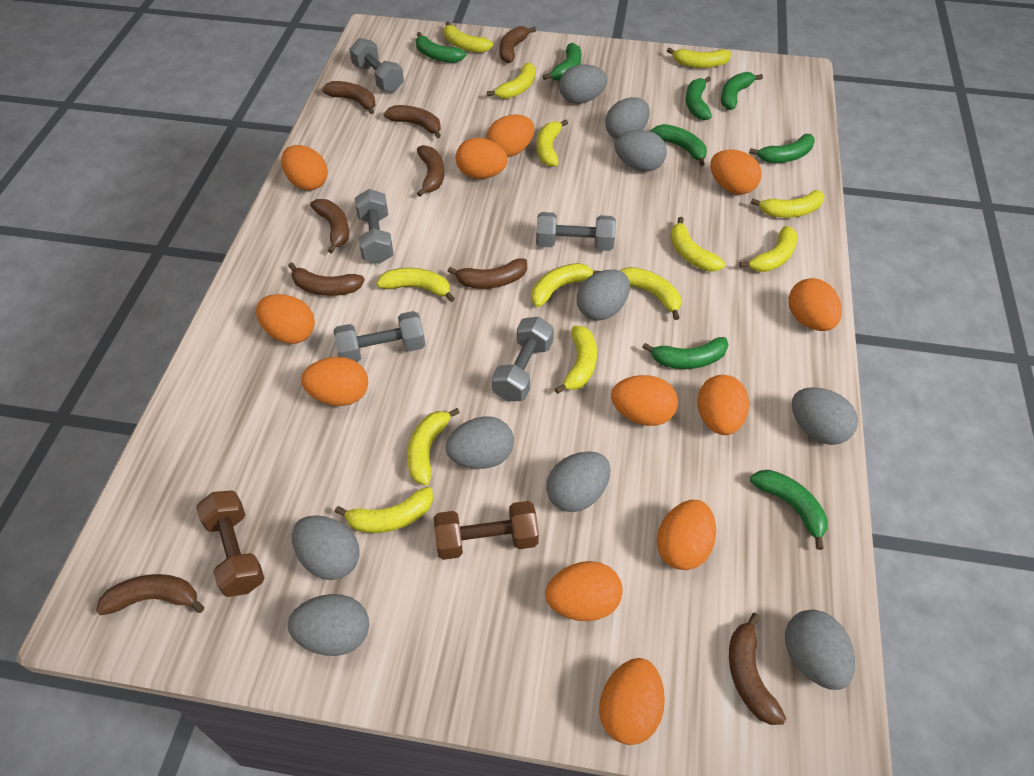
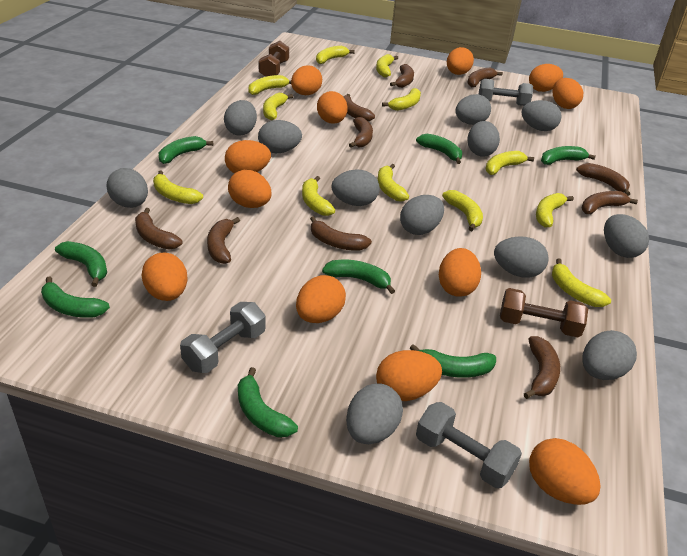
brown banana: [96,574,204,615] [288,262,365,296] [310,199,349,253] [322,81,376,114] [384,105,441,138] [417,145,444,197] [448,258,527,289] [499,26,536,63] [729,613,786,725] = 9 -> [135,208,182,249] [207,217,240,264] [310,216,372,251] [343,94,375,121] [349,117,373,147] [390,64,414,88] [467,68,503,87] [524,336,560,399] [576,163,630,196] [582,191,638,214] = 10
grey dumbbell: [333,311,425,362] [349,38,404,92] [355,189,394,264] [492,317,554,402] [536,212,616,251] = 5 -> [180,302,266,373] [416,402,522,488] [479,79,533,106] = 3
grey egg: [288,594,369,656] [292,515,359,580] [445,416,514,469] [546,451,611,512] [559,64,607,104] [577,270,630,321] [605,97,650,139] [615,130,667,172] [785,609,855,690] [792,387,858,445] = 10 -> [106,168,148,208] [224,100,257,135] [258,120,302,153] [332,169,380,206] [346,383,403,444] [400,195,444,235] [455,94,491,125] [468,121,500,157] [494,236,549,278] [521,100,562,131] [582,330,637,380] [604,214,649,258] = 12
yellow banana: [335,487,433,533] [377,268,455,302] [407,408,460,485] [444,21,493,53] [487,63,535,99] [532,263,600,307] [537,119,568,167] [555,326,597,394] [620,267,681,320] [667,47,731,68] [670,217,725,272] [739,226,797,272] [751,190,824,218] = 13 -> [153,170,203,204] [249,75,291,95] [263,93,293,120] [302,176,335,216] [316,46,355,64] [376,54,398,77] [378,164,409,202] [382,88,421,111] [442,190,483,231] [485,151,534,175] [536,193,574,227] [552,258,611,307] = 12

